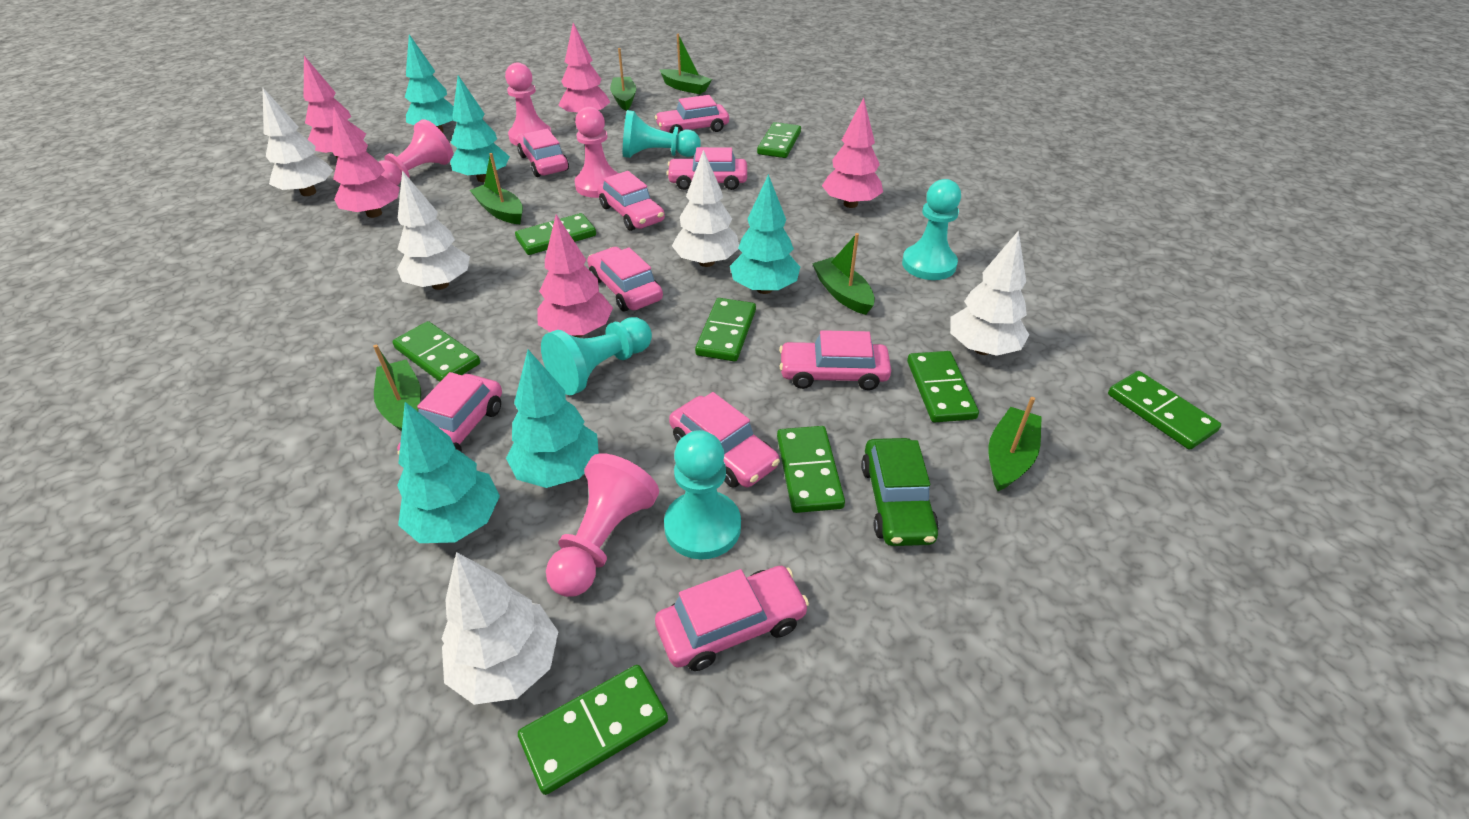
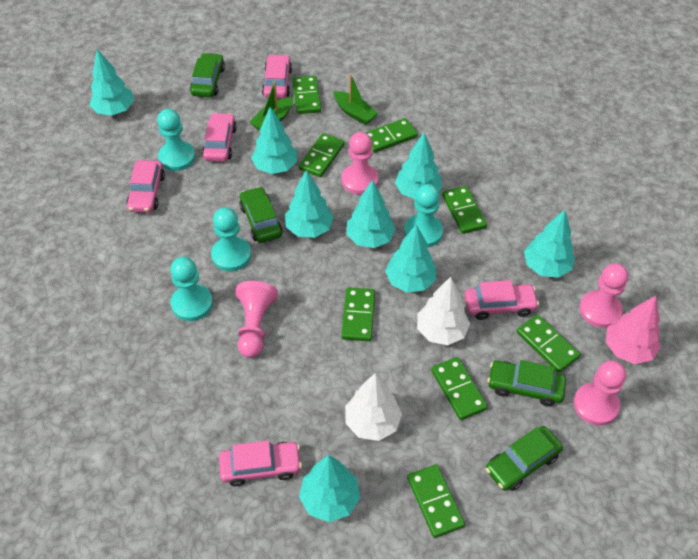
green boat: [373,345,421,432] [470,153,523,224] [610,48,636,111] [660,34,712,94] [812,233,875,315] [988,397,1042,491] = 6 -> [250,81,293,131] [334,74,378,125] = 2
green car: [861,438,939,546] = 1 -> [190,53,225,97] [239,187,283,243] [486,426,563,491] [488,360,566,406] = 4
pink car: [397,372,502,455] [517,129,569,177] [587,247,663,311] [597,171,665,231] [655,95,729,134] [655,566,809,671] [667,147,747,190] [669,392,780,488] [779,330,891,390] = 9 -> [126,160,165,213] [202,113,237,162] [219,440,302,486] [262,54,292,98] [464,280,539,320] = 5
pink tree: [304,56,366,159] [332,107,400,218] [537,215,613,337] [558,23,610,112] [822,97,883,208] = 5 -> [606,296,661,364] = 1
turquoise tree: [397,402,500,543] [405,34,454,133] [450,75,510,182] [506,350,599,488] [730,174,800,294] = 5 -> [90,49,134,116] [251,107,297,174] [285,170,334,238] [299,455,360,522] [347,180,396,248] [385,224,436,293] [395,133,442,199] [524,210,575,278] = 8
white tree: [263,88,333,196] [397,170,470,290] [442,552,558,705] [672,150,739,267] [950,230,1029,356] = 5 -> [345,373,402,441] [417,277,470,345] = 2

